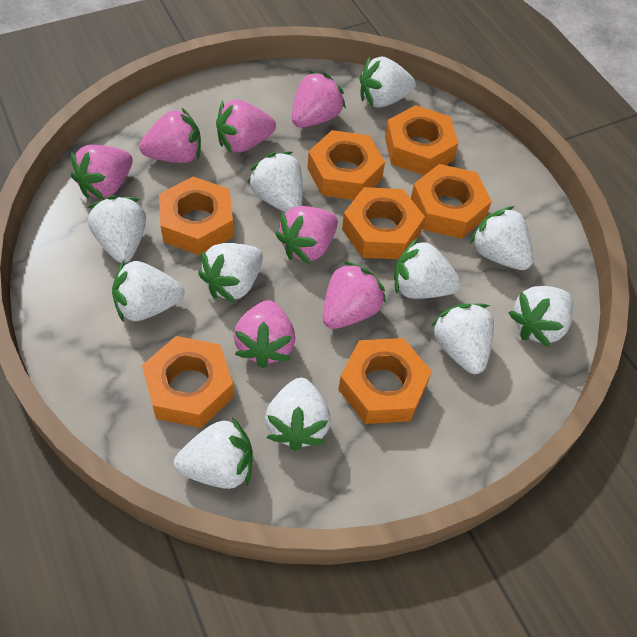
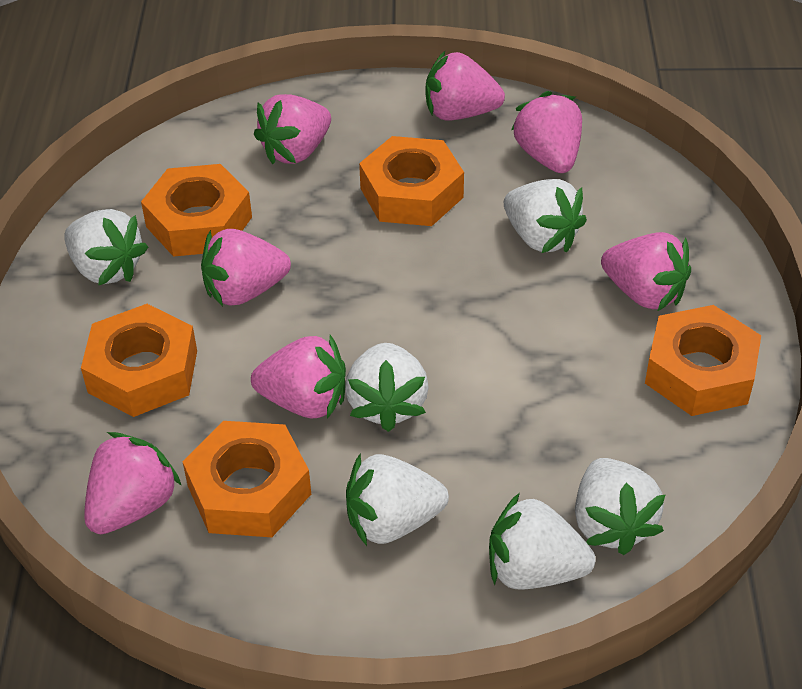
orange nut: [142,336,234,428] [159,176,234,255] [308,130,385,200] [338,338,432,424] [342,187,425,259] [385,105,458,175] [411,164,492,239] = 7 -> [81,304,197,417] [141,164,252,257] [183,421,311,537] [359,136,464,226] [645,305,761,416] = 5
white strawberry: [88,195,146,263] [112,260,184,321] [174,417,253,489] [198,243,263,303] [247,152,303,212] [265,378,331,451] [360,56,416,108] [394,238,461,299] [431,304,494,374] [469,206,533,270] [509,286,573,347] = 11 -> [64,209,148,286] [345,343,429,432] [346,454,449,546] [489,493,595,590] [504,179,587,253] [575,458,666,555] = 6

